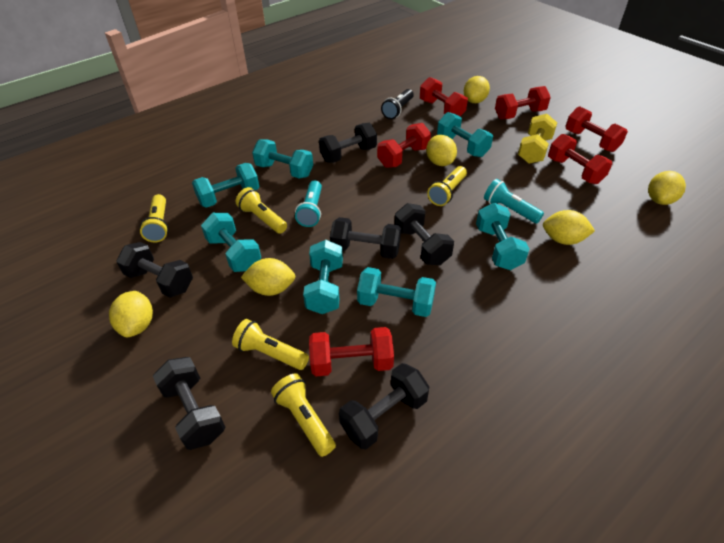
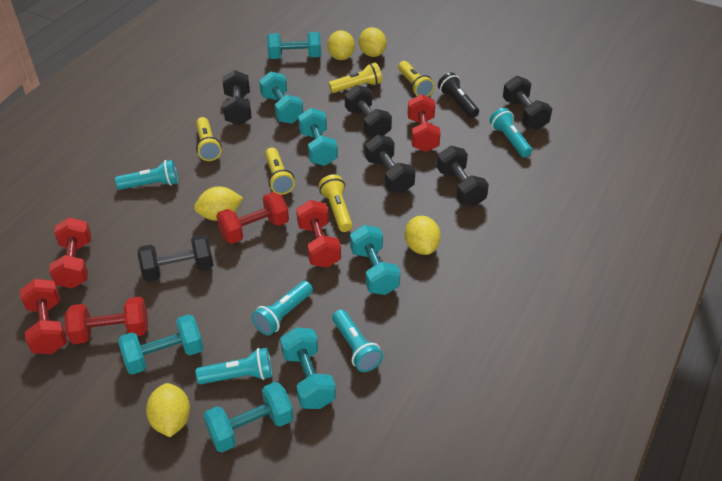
turquoise flashlight: [295,180,322,227] [484,179,544,223] = 2 -> [115,160,178,190] [196,348,272,384] [252,281,313,336] [332,309,383,372] [489,108,532,157] = 5
yellow dumbbell: [518,114,557,164] = 1 -> none = 0
yellow lemon: [109,291,153,337] [241,258,296,296] [426,135,457,166] [464,76,490,103] [543,210,595,245] [648,171,686,205] = 6 -> [146,383,190,437] [194,187,243,221] [327,30,355,60] [359,27,387,57] [405,216,441,255] = 5

